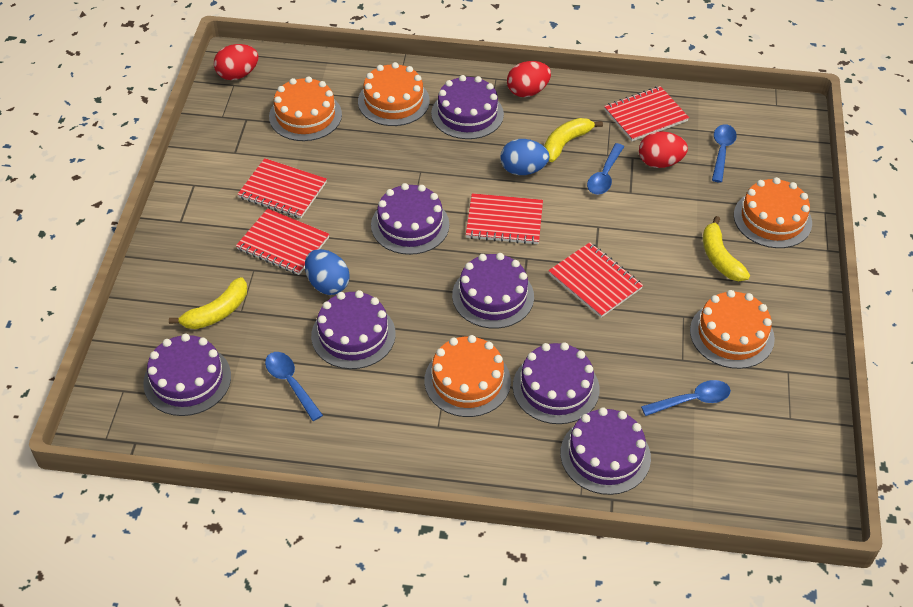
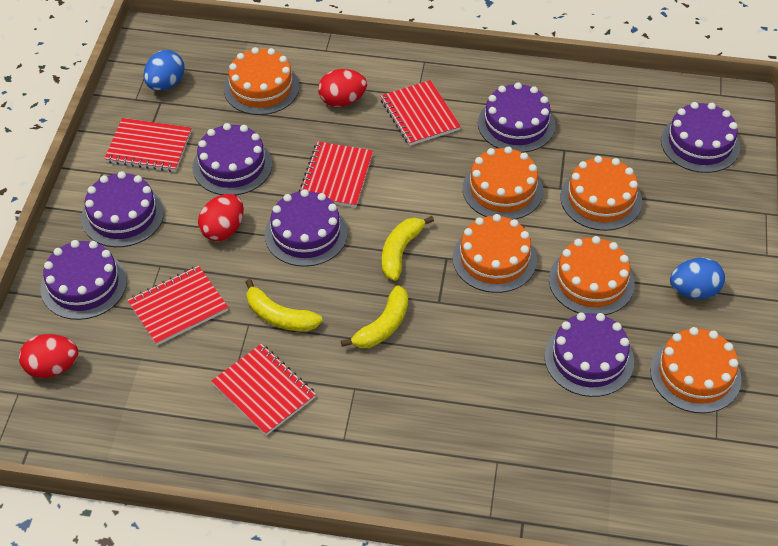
blue spoon: [265,352,323,421] [587,143,624,195] [641,380,731,416] [712,124,737,183] = 4 -> none = 0
orange cake: [269,76,342,141] [358,62,430,126] [424,335,511,417] [690,290,775,369] [734,177,812,248] = 5 -> [224,47,299,115] [453,214,537,293] [463,146,543,220] [549,236,635,315] [560,156,642,231] [650,327,742,413] = 6

